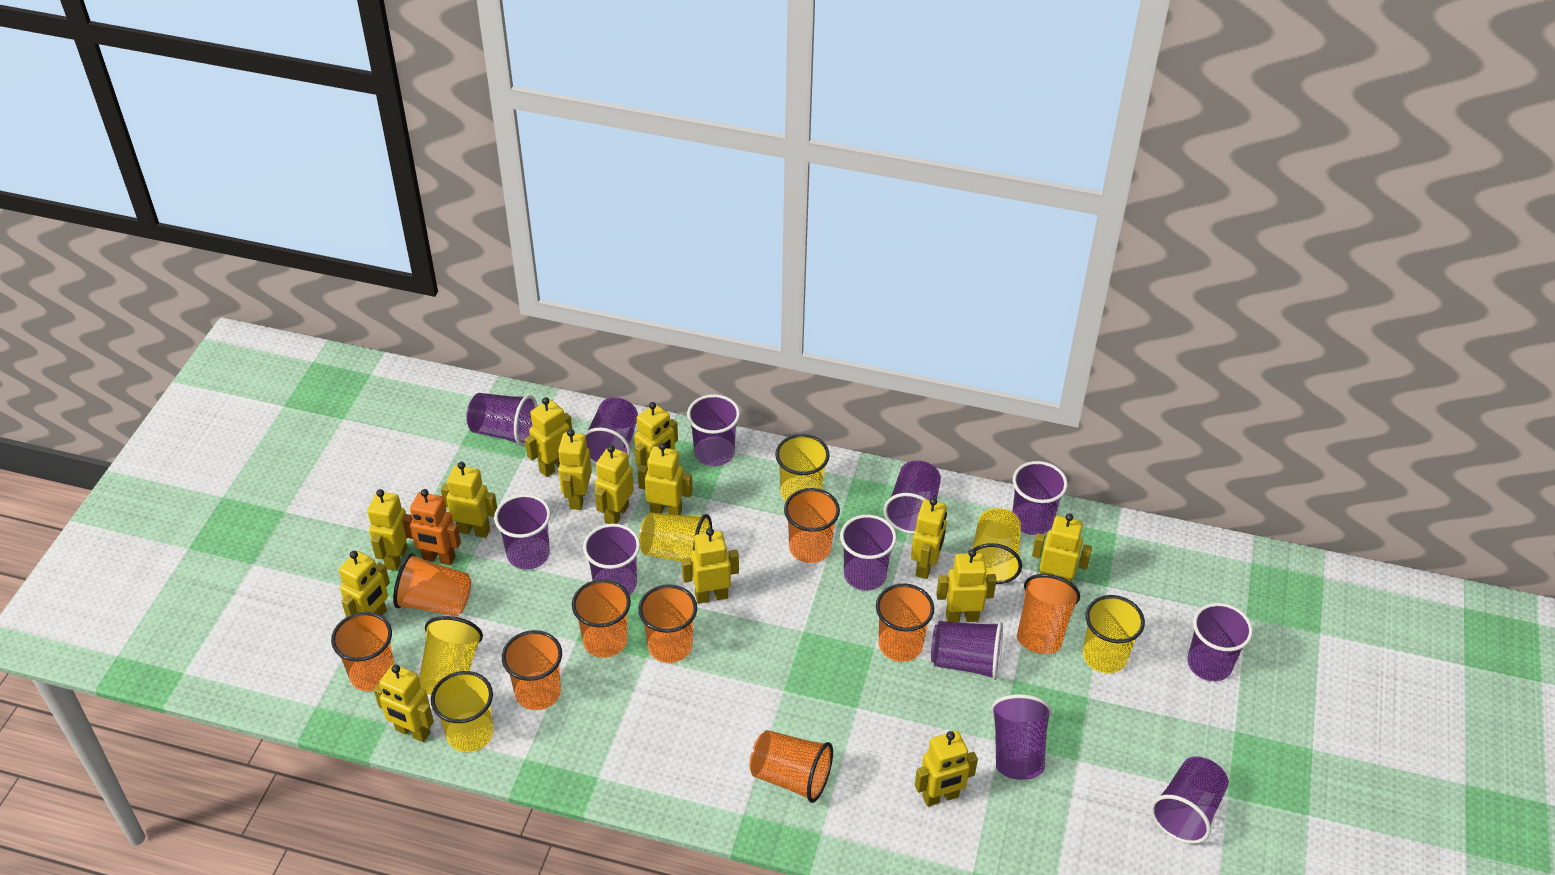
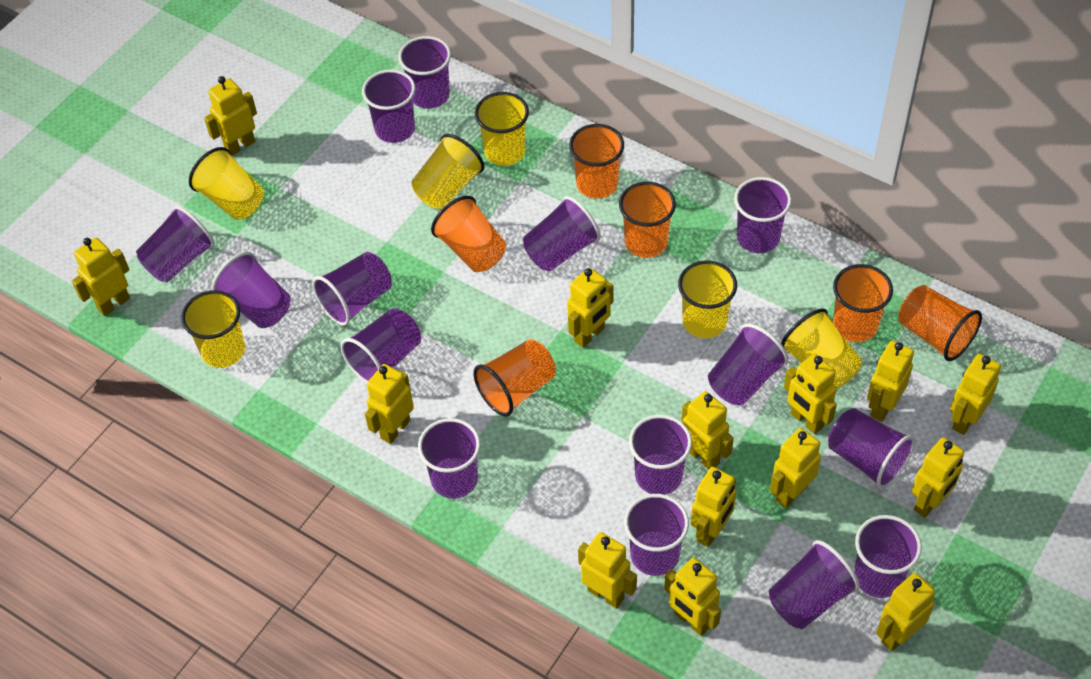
orange cup: [331,612,394,691] [393,553,471,617] [502,630,562,710] [572,579,631,658] [638,584,697,663] [749,730,833,803] [784,488,840,563] [876,583,934,662] [1017,574,1080,654] = 9 -> [431,196,506,272] [473,339,556,416] [569,124,624,199] [619,182,676,258] [833,264,893,342] [898,285,982,361] = 6
orange robot: [402,489,461,565] = 1 -> none = 0
purple cup: [466,393,538,446] [494,494,551,570] [583,524,640,595] [584,397,638,465] [687,394,740,466] [840,515,897,590] [884,460,941,534] [931,621,1003,680] [991,694,1052,780] [1012,461,1068,535] [1150,756,1229,844] [1187,603,1253,681] = 12 -> [136,206,215,282] [212,252,291,328] [312,252,392,326] [341,308,421,383] [362,70,415,143] [398,36,451,109] [418,418,480,499] [523,196,601,272] [624,494,689,576] [629,415,692,495] [708,324,789,405] [734,177,792,253] [769,540,860,629] [828,408,915,489] [854,515,922,598] = 15

